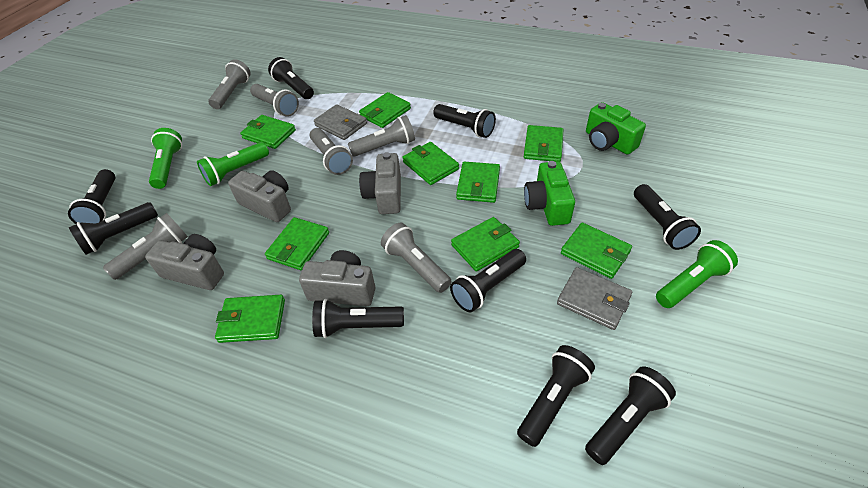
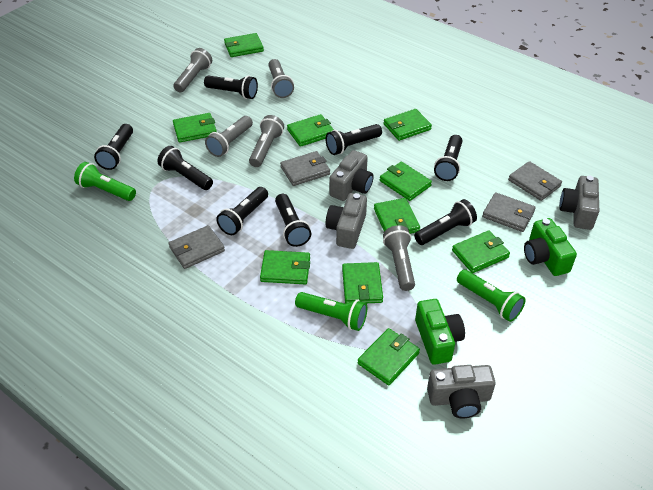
black flashlight: [68,169,116,224] [69,202,158,255] [268,57,314,99] [312,299,404,338] [433,104,496,138] [450,249,526,312] [517,345,595,447] [585,366,676,465] [634,184,701,250] = 9 -> [94,124,133,170] [157,146,213,190] [204,76,258,99] [216,187,268,235] [275,194,311,247] [325,124,382,155] [414,199,477,245] [434,135,463,181] = 8
green wallet: [215,295,285,343] [240,115,296,149] [265,217,329,270] [359,92,411,128] [402,142,459,185] [451,217,520,271] [456,162,500,203] [524,125,563,162] [561,223,632,279] = 9 -> [173,113,217,143] [224,33,264,57] [260,250,310,284] [287,114,334,147] [342,262,383,304] [357,328,420,385] [374,198,420,234] [380,162,432,201] [383,109,432,141] [452,230,510,273] = 10
grey flashlight: [103,213,188,280] [208,59,251,109] [250,84,299,117] [310,128,353,175] [348,115,415,157] [381,223,452,293] = 6 -> [173,48,212,92] [205,116,253,157] [249,115,284,167] [268,59,294,98] [383,225,415,291] = 5
grey wallet: [314,104,367,140] [557,267,632,330] = 2 -> [168,225,225,269] [280,151,330,186] [482,192,536,232] [508,161,562,201] = 4

